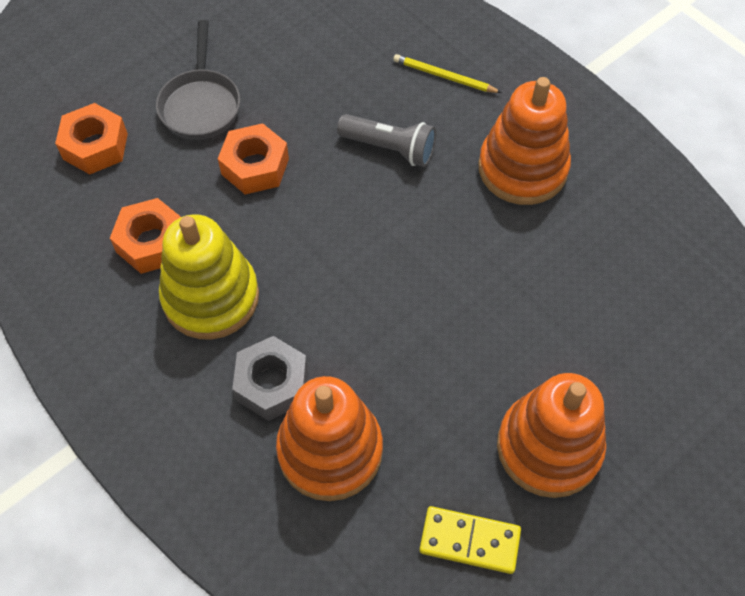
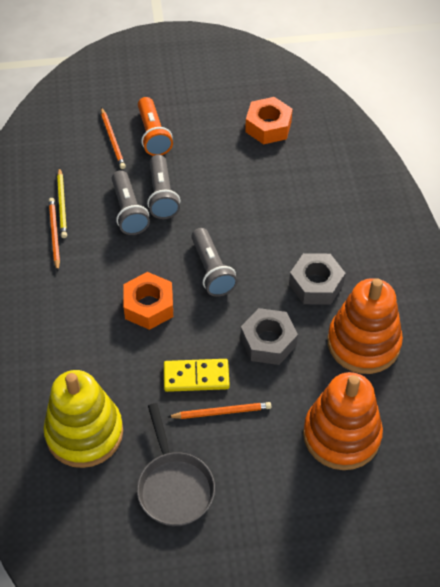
grey flashlight: [337,114,436,167] = 1 -> [112,170,150,235] [147,155,180,219] [191,228,238,297] = 3
grey nut: [232,336,308,421] = 1 -> [240,308,298,365] [289,253,345,305] = 2
orange flashlight: none = 0 -> [138,97,173,156] = 1
orange nut: [55,103,128,174] [110,198,181,274] [218,123,289,194] = 3 -> [123,272,173,330] [245,97,293,144] = 2
orange pencil: none = 0 -> [49,198,60,271] [101,107,126,169] [168,402,271,419] = 3
orange stacking toy: [276,376,383,501] [478,77,571,205] [497,373,606,498] = 3 -> [303,372,383,470] [327,278,403,374] = 2

